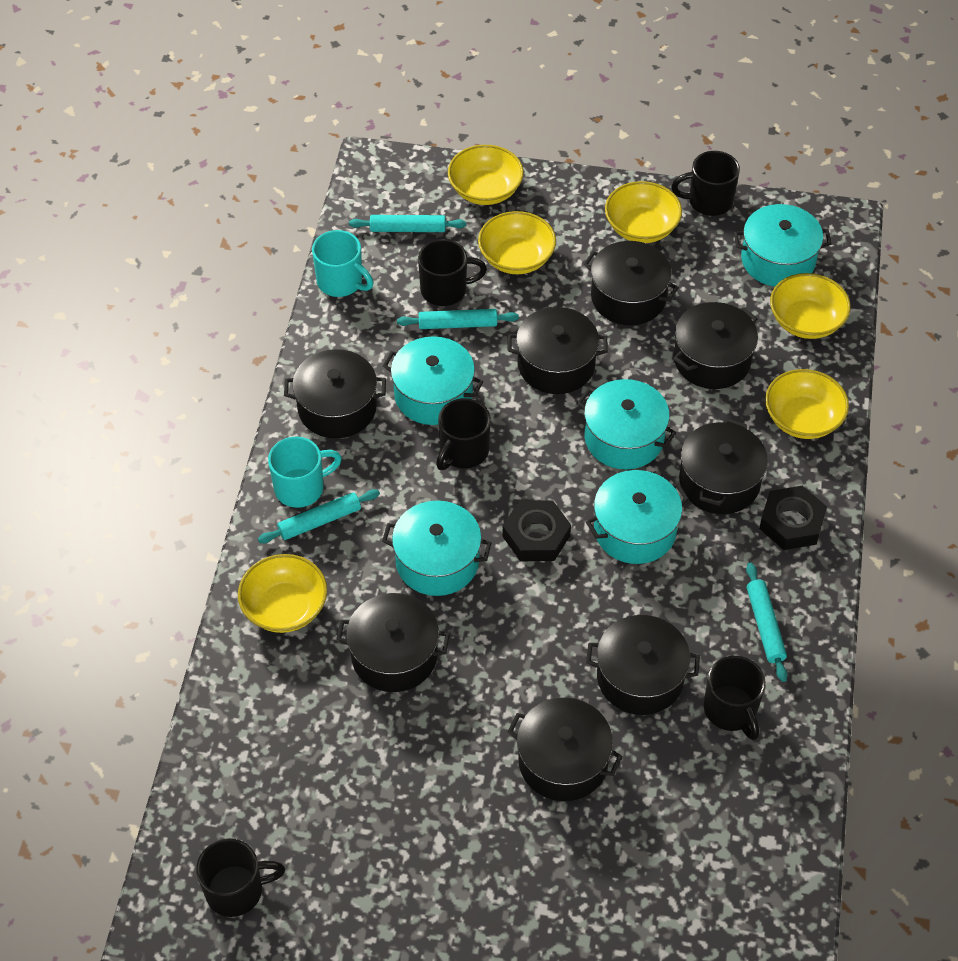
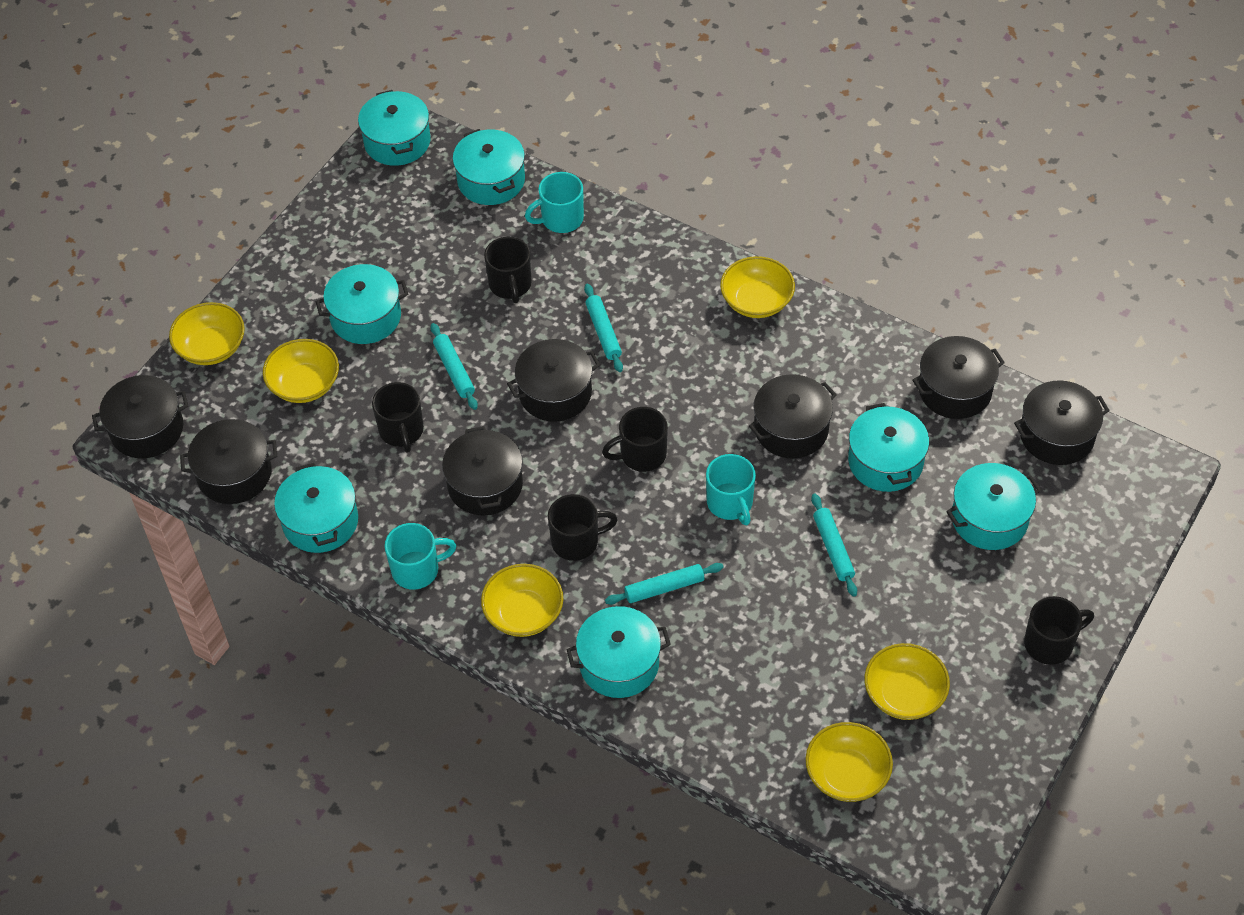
black nut: [502,500,571,561] [759,486,827,550] = 2 -> none = 0
black pot: [284,349,386,438] [336,593,450,692] [507,698,623,801] [508,307,608,394] [584,241,679,325] [586,615,700,715] [673,302,758,389] [679,419,768,514] = 8 -> [92,375,188,458] [180,419,277,504] [442,426,523,516] [507,339,600,422] [749,374,837,459] [913,336,1005,419] [1014,380,1110,465] = 7
turquoise mug: [268,437,342,508] [312,230,373,297] = 2 -> [385,523,456,590] [525,172,584,233] [706,454,756,526] = 3
turquoise pot: [382,501,492,596] [383,336,483,425] [577,379,676,470] [586,470,689,564] [734,204,831,287] = 5 -> [274,463,358,553] [316,264,408,344] [358,90,431,166] [453,129,525,205] [566,606,671,698] [848,403,929,492] [946,463,1041,550] = 7

